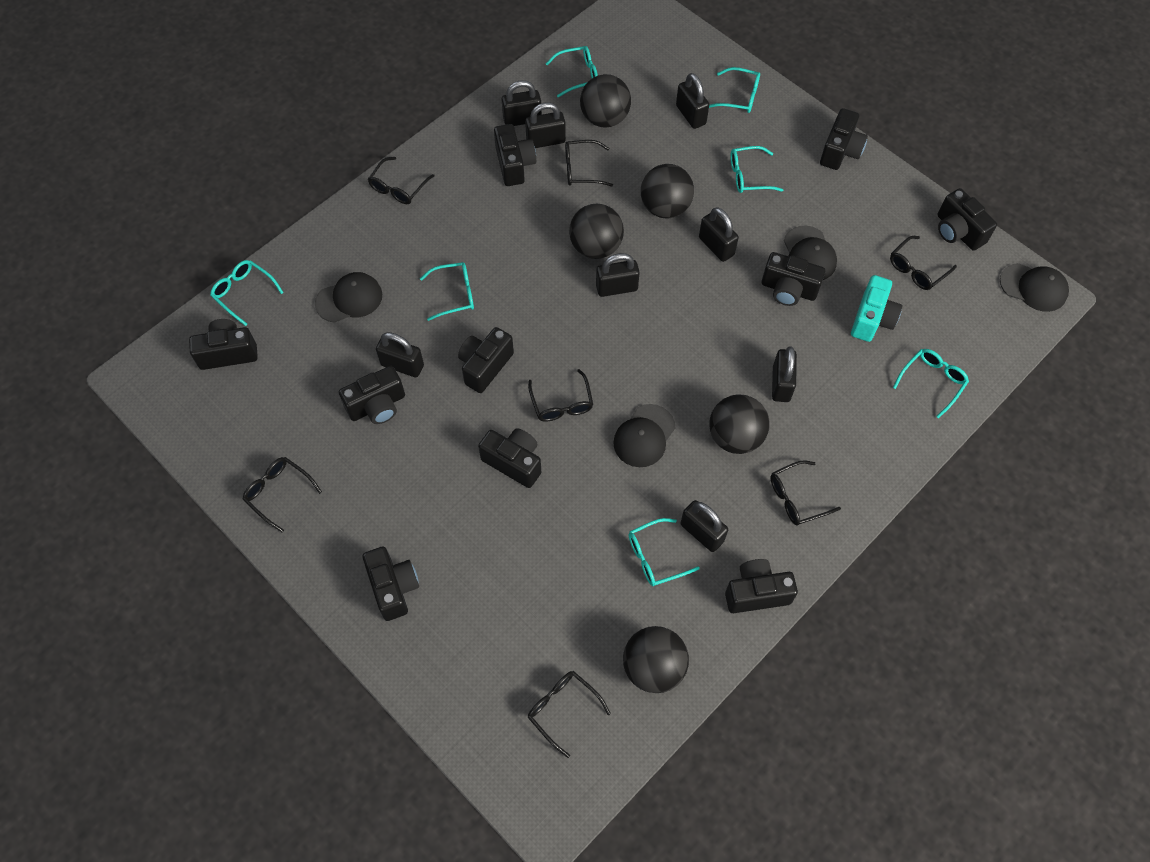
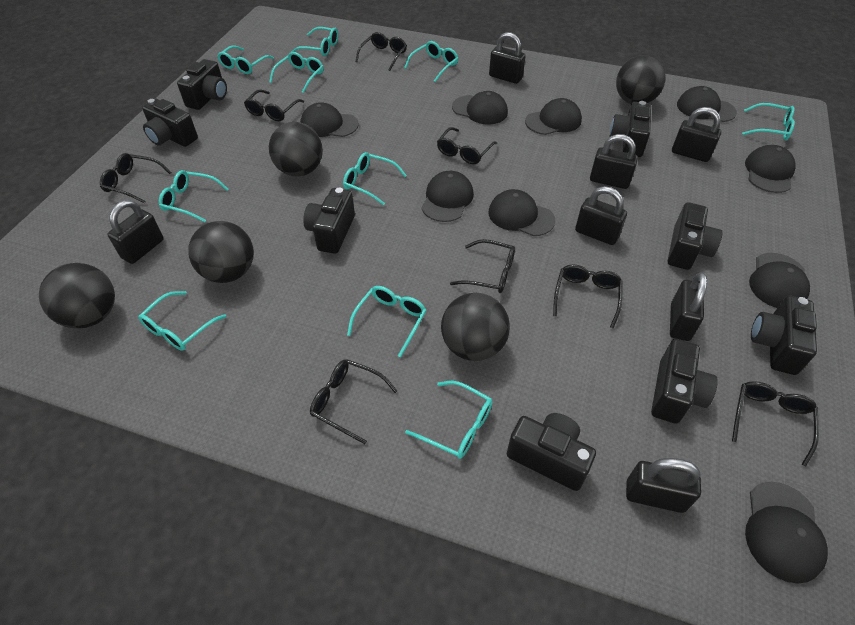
black camera: [189,319,258,370] [339,366,405,424] [362,547,419,621] [458,327,514,393] [478,428,541,488] [494,124,536,186] [725,559,798,613] [762,252,825,306] [820,108,868,170] [938,188,997,251] = 10 -> [142,98,198,147] [177,59,227,110] [303,187,355,254] [507,413,596,491] [609,101,651,157] [651,339,718,424] [668,202,722,270] [751,296,817,375] = 8
black cap: [315,272,382,323] [613,404,675,467] [784,226,837,280] [1000,263,1069,312] = 4 -> [300,102,359,137] [421,171,474,222] [452,91,508,124] [488,189,555,236] [525,98,582,135] [677,86,737,122] [745,145,796,193] [745,482,828,584] [749,253,810,308] = 9
black glasses: [242,457,322,532] [368,157,434,204] [528,369,593,422] [528,671,611,758] [565,140,613,187] [770,460,841,525] [890,236,957,290] = 7 -> [100,153,171,204] [244,90,304,121] [310,359,397,444] [355,32,407,71] [437,127,497,164] [450,239,515,293] [553,265,622,328] [732,381,819,466] = 8
black padlock: [376,332,424,377] [501,80,542,126] [525,102,566,148] [596,253,640,297] [676,73,709,129] [681,500,728,552] [699,207,739,262] [772,346,797,402] = 8 -> [107,200,164,264] [489,32,526,84] [575,186,627,245] [590,134,638,189] [626,458,701,513] [670,272,707,341] [672,107,721,162] = 7
turquoise camera: [851,275,902,342] = 1 -> none = 0
turquoise glasses: [210,260,284,326] [420,262,474,321] [546,46,598,97] [629,518,700,586] [709,67,760,113] [730,146,783,193] [893,349,969,419] = 7 -> [138,291,226,351] [159,170,229,222] [217,45,274,74] [269,52,324,93] [291,27,338,56] [343,152,407,205] [347,286,426,357] [404,41,459,82] [405,381,493,459] [742,103,795,140] = 10

